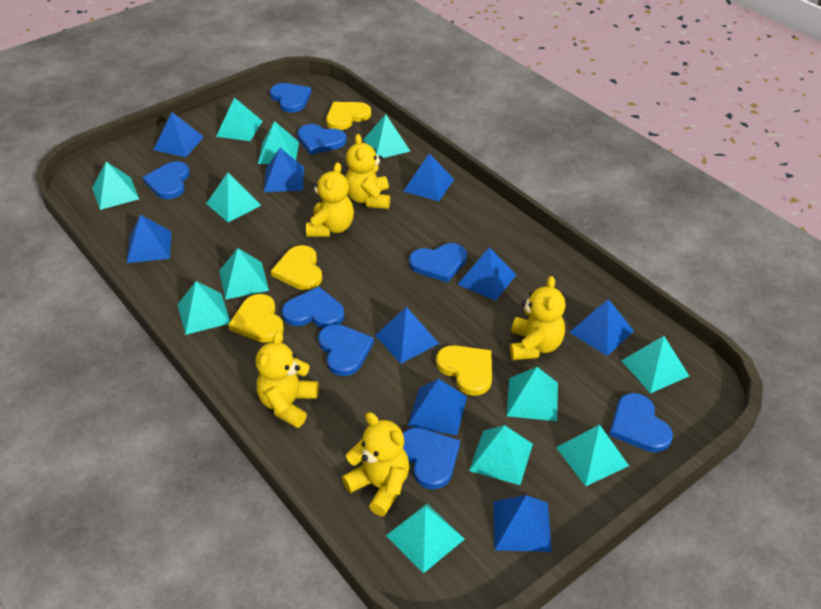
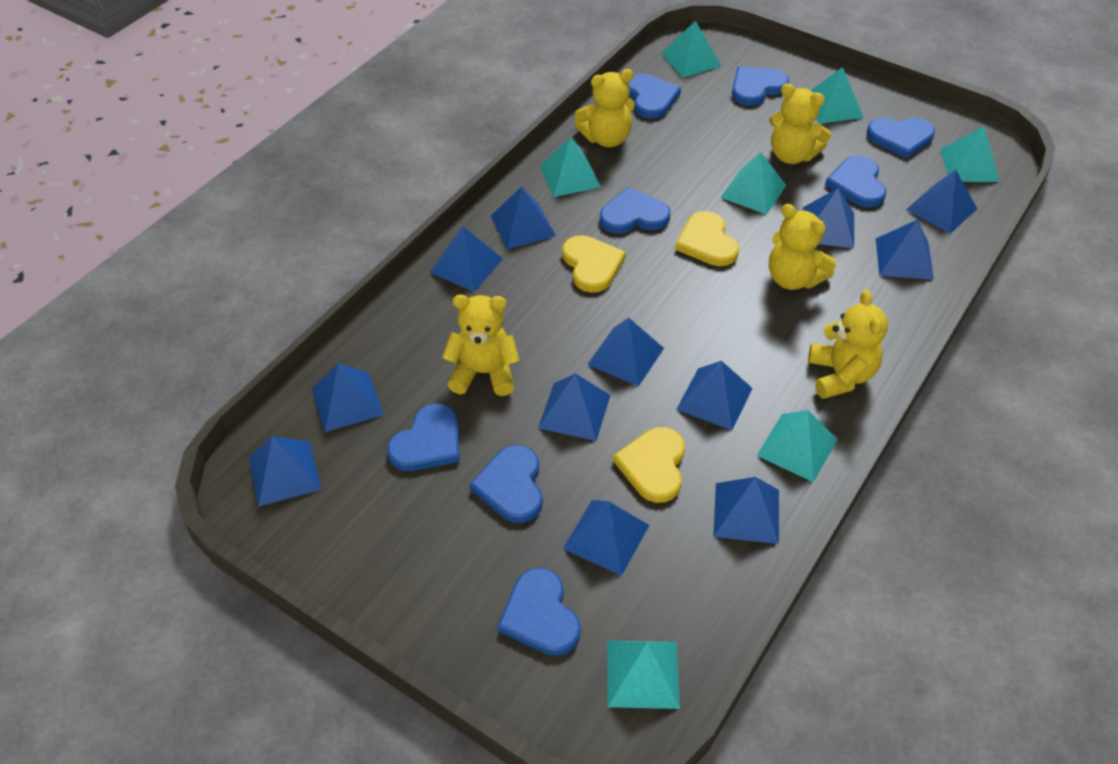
blue pyramid: [127,215,172,263] [154,112,204,157] [264,148,304,192] [375,307,439,364] [404,153,454,201] [408,379,467,435] [457,247,516,301] [493,495,552,552] [569,299,634,356] = 9 -> [249,436,321,506] [312,364,383,432] [429,227,503,292] [491,186,556,249] [538,374,611,441] [563,500,650,576] [587,318,664,387] [676,361,753,430] [713,477,779,544] [803,188,854,248] [876,219,934,280] [906,170,977,234] = 12
turquoise pyramid: [92,162,139,210] [177,281,230,335] [206,173,261,222] [216,98,262,141] [219,248,269,300] [258,121,299,164] [363,114,411,158] [386,503,465,573] [469,425,533,485] [507,367,558,421] [556,425,629,486] [621,336,689,393] = 12 -> [540,137,601,197] [607,641,680,709] [661,21,721,78] [720,152,786,215] [757,410,838,482] [811,67,864,124] [940,126,1000,182] = 7
yellow heart: [228,294,284,343] [271,245,322,290] [326,102,371,130] [436,345,492,396] = 4 -> [562,235,626,293] [613,427,685,503] [675,211,739,266] = 3

